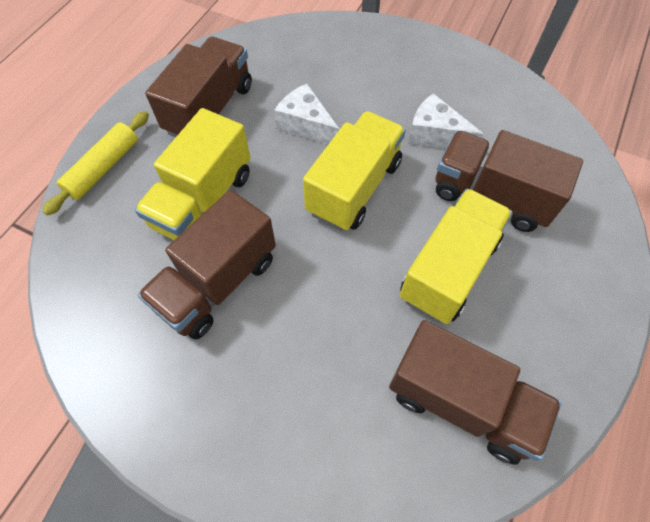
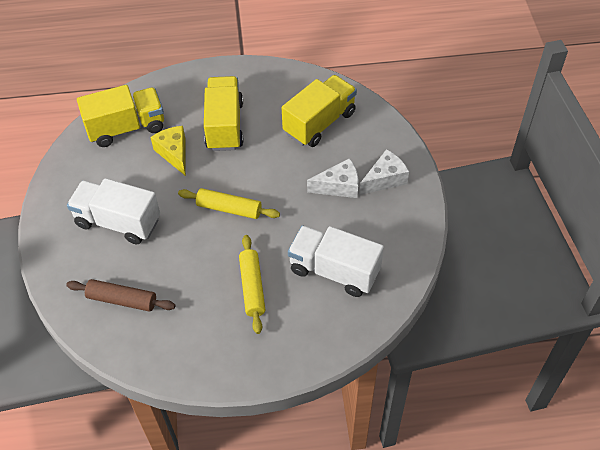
brown rolling pin: none = 0 -> [66,279,175,312] = 1
brown truck: [138,190,276,339] [145,37,252,137] [389,320,561,465] [436,130,583,232] = 4 -> none = 0
white truck: none = 0 -> [67,178,160,244] [288,225,384,297] = 2
yellow cheese: none = 0 -> [150,126,186,176] = 1
yellow rolling pin: [42,111,149,216] = 1 -> [178,188,280,219] [239,235,265,334] = 2

